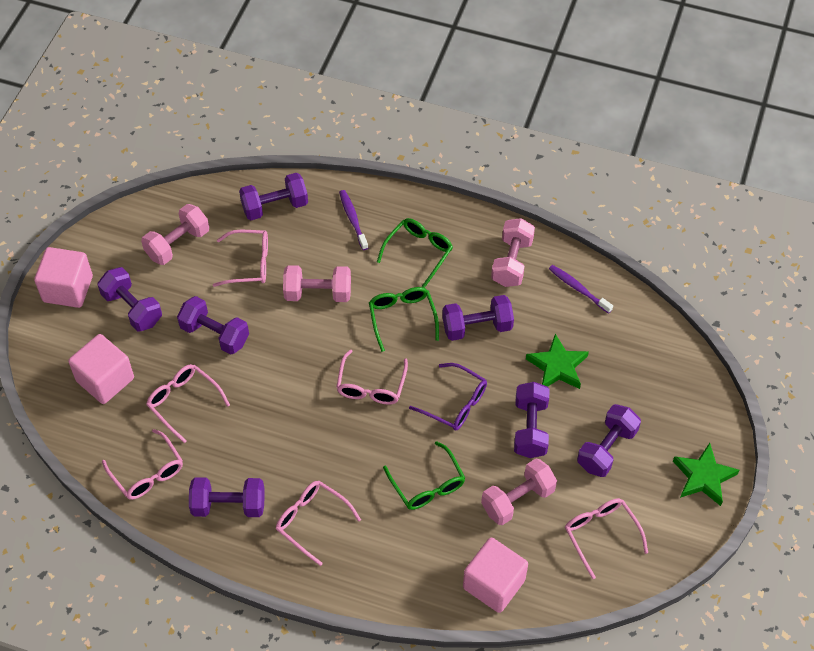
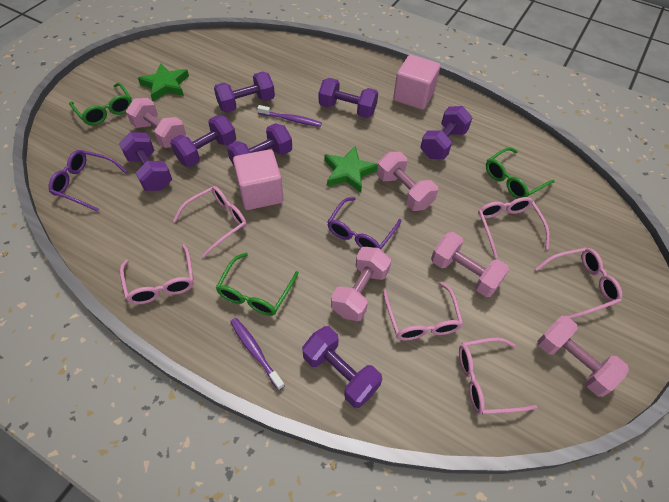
pink cube: [34,247,93,308] [68,334,134,404] [463,537,528,613] = 3 -> [233,149,284,210] [393,55,440,110] = 2
pink dumbbell: [141,204,209,265] [283,265,351,302] [481,459,557,525] [491,218,535,287] = 4 -> [126,98,186,148] [331,247,391,321] [377,152,438,211] [431,232,509,297] [537,316,629,397] = 5
purple glasses: [409,363,487,430] = 1 -> [49,150,128,212] [327,197,401,250] = 2

